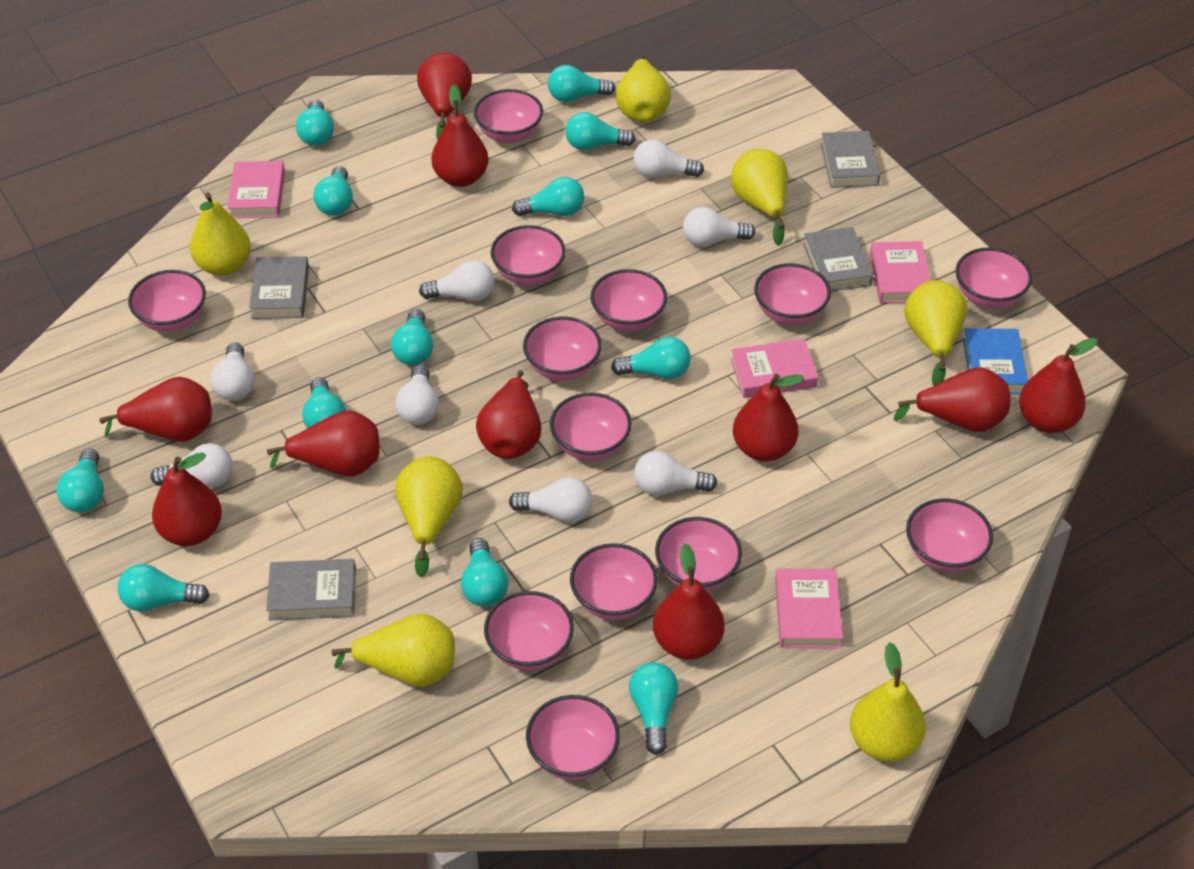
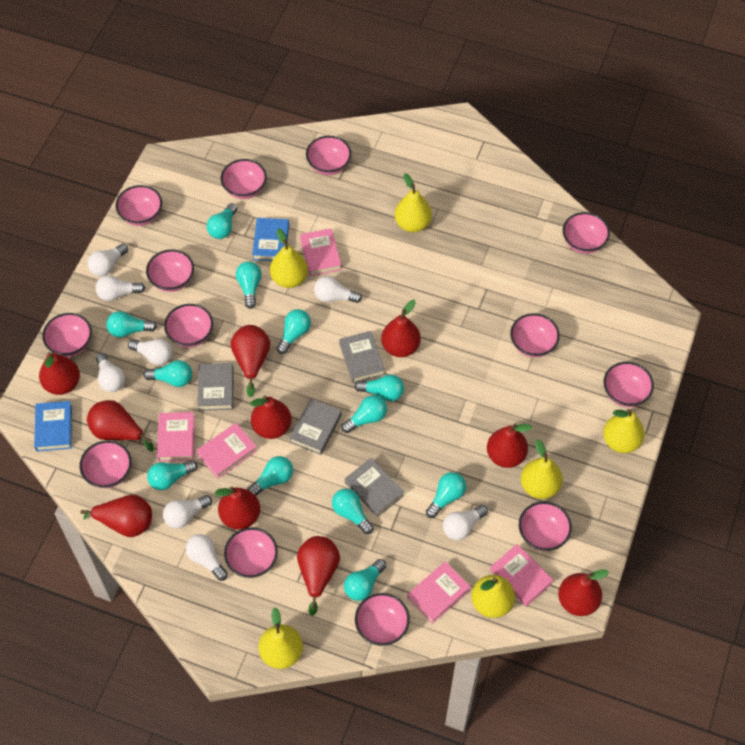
blue book: [963,328,1028,394] = 1 -> [34,401,72,451] [252,218,289,261] = 2
pink book: [227,161,285,218] [730,339,818,398] [775,569,843,648] [870,241,931,303] = 4 -> [157,412,195,462] [196,423,257,479] [300,228,342,276] [407,561,470,624] [490,544,553,607] = 5
yellow pear: [190,192,251,276] [331,614,455,687] [395,456,463,577] [616,56,671,122] [731,149,788,246] [850,642,926,762] [904,280,967,386] = 7 -> [258,608,303,669] [270,228,308,288] [395,173,432,232] [471,575,515,618] [521,439,563,499] [603,409,645,453] = 6

